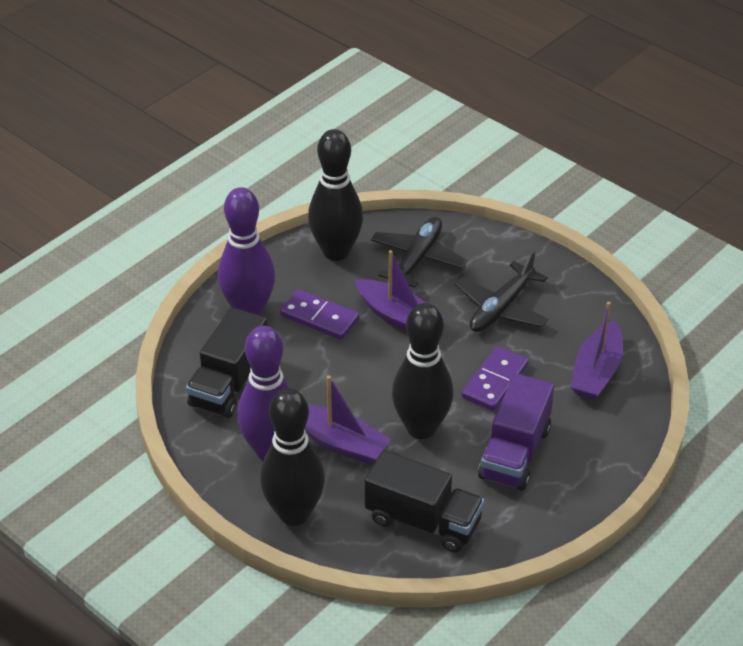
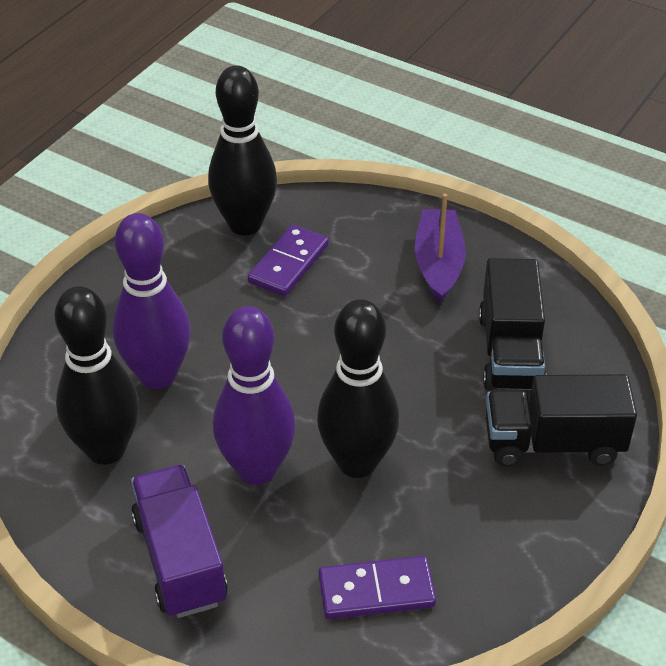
black plane: [371,217,467,287] [455,251,548,332] = 2 -> none = 0
purple boat: [305,376,391,464] [355,250,444,331] [570,302,623,400] = 3 -> [415,194,466,303] = 1

